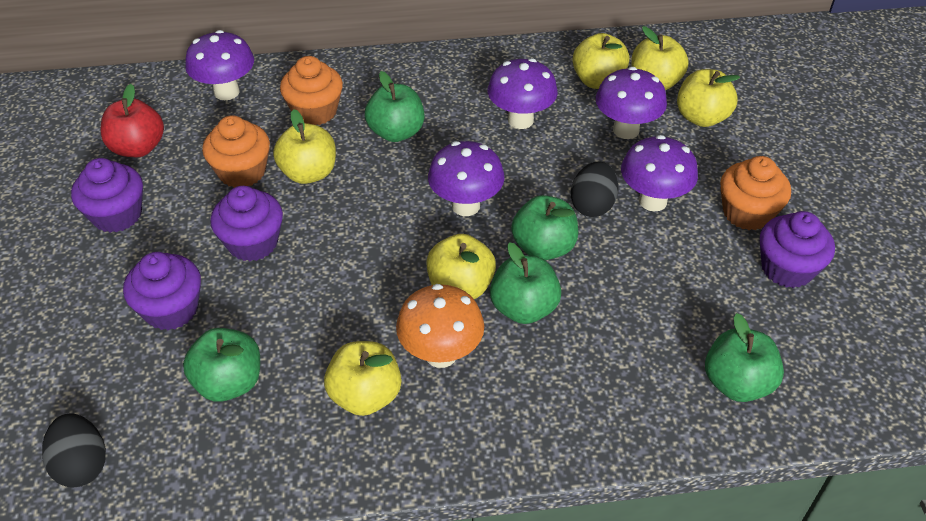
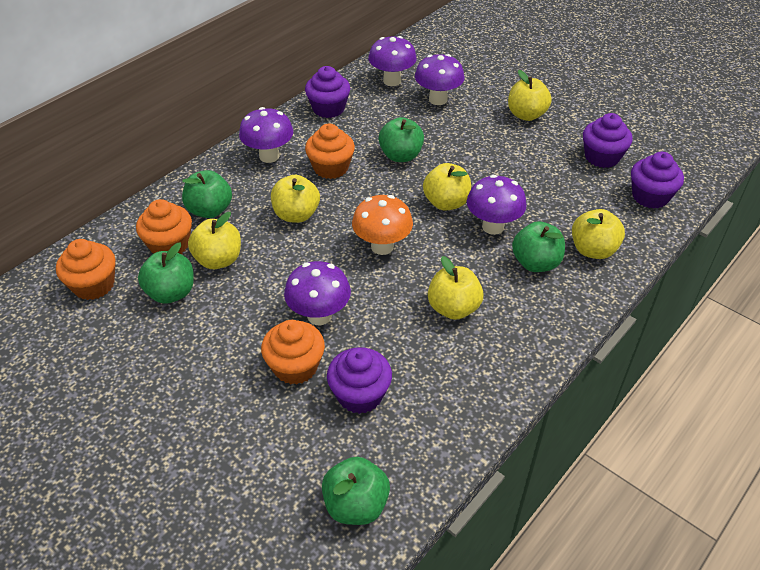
black egg: [42,413,106,487] [571,161,618,217] = 2 -> none = 0
orange cupcake: [202,115,270,188] [280,56,343,125] [720,156,791,230] = 3 -> [56,239,116,300] [136,199,192,254] [261,320,325,385] [305,123,355,179] = 4
red apple: [101,84,164,157] = 1 -> none = 0

